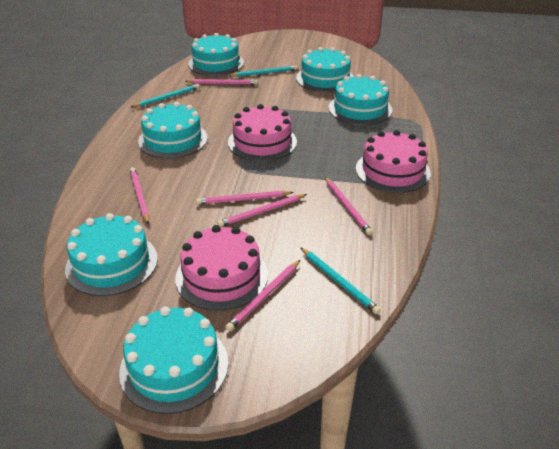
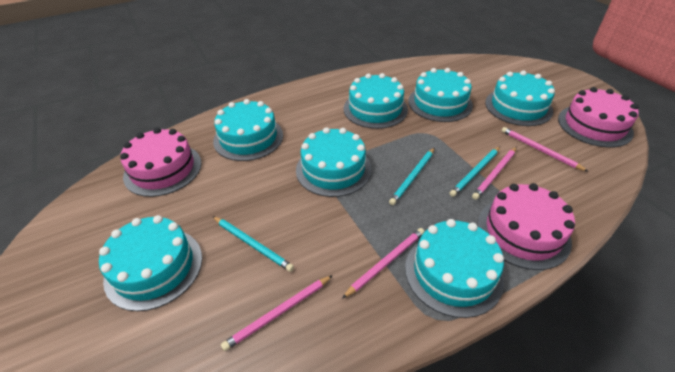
pink pencil: [130,167,149,224] [185,79,258,85] [196,191,294,205] [217,194,307,227] [225,260,300,331] [325,177,373,235] = 6 -> [221,275,333,351] [342,228,424,298] [472,147,517,200] [502,127,589,172] = 4
turquoise cake: [65,213,158,296] [119,307,228,414] [138,102,208,159] [188,33,244,76] [296,47,354,92] [328,74,392,125] = 6 -> [99,215,202,311] [213,99,283,161] [296,127,372,197] [344,73,408,129] [405,219,504,318] [408,68,473,122] [485,71,555,126] = 7

